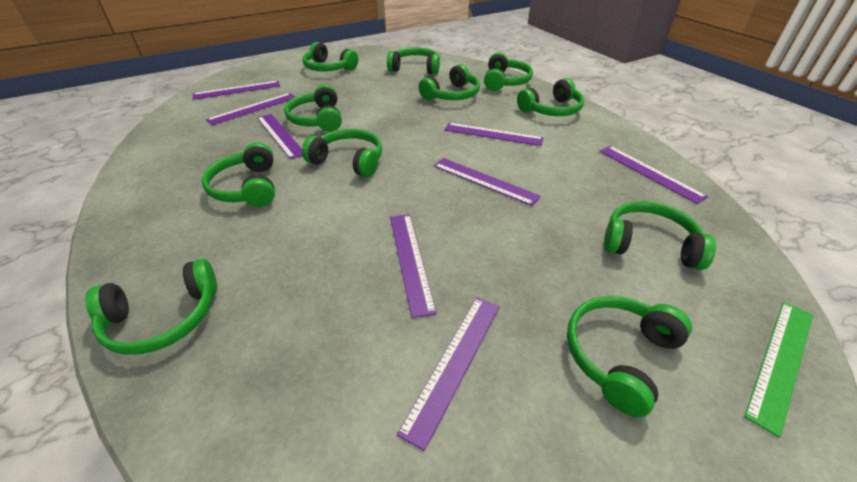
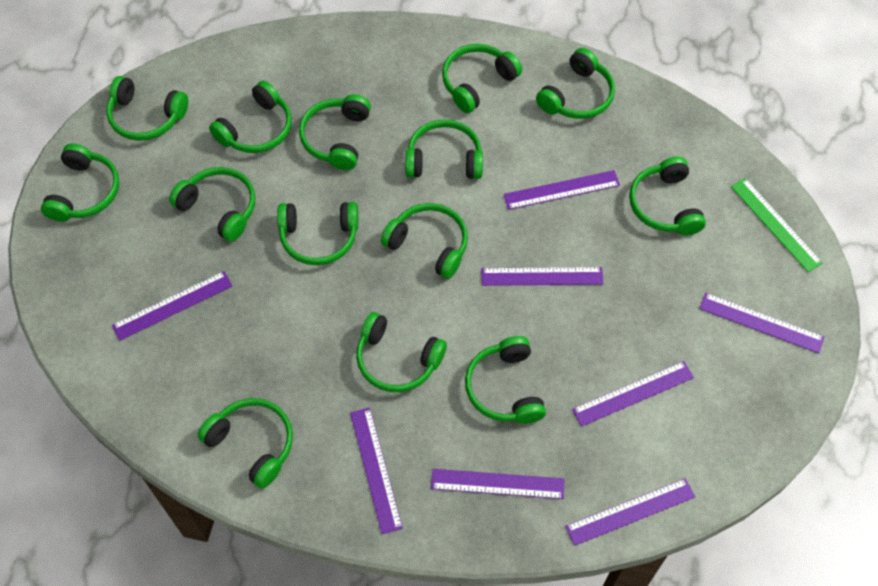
green headphones: [85,259,217,355] [202,143,275,207] [284,85,342,132] [302,42,358,71] [302,129,382,178] [387,47,440,75] [419,64,480,101] [484,52,533,91] [517,78,584,116] [567,296,692,417] [604,201,716,270] = 11 -> [41,143,120,222] [106,76,188,141] [169,167,255,242] [198,398,293,489] [209,81,292,153] [277,202,358,265] [299,94,371,170] [356,312,447,392] [381,203,468,279] [405,119,483,179] [442,44,522,113] [465,336,546,424] [536,48,615,119] [629,156,706,235] = 14

